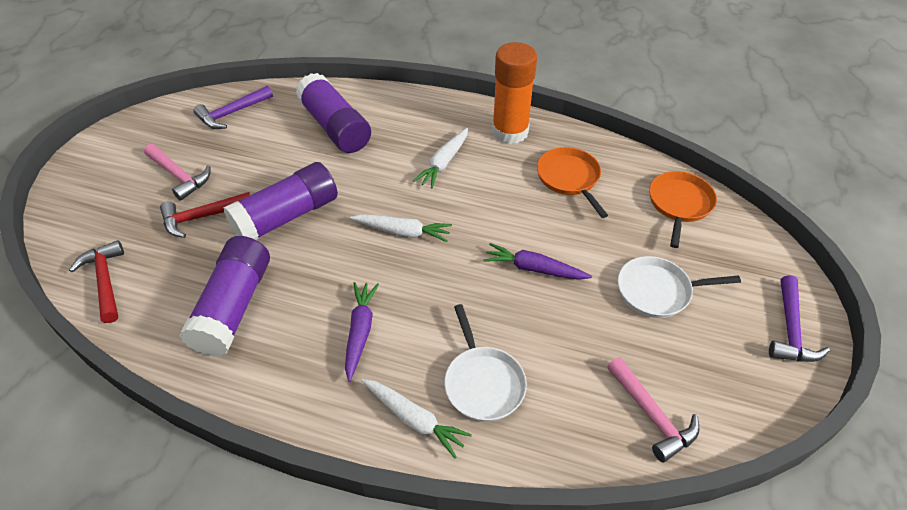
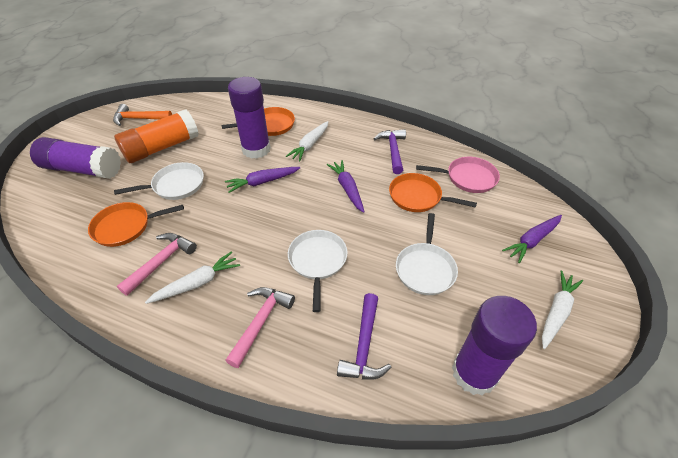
orange hammer: none = 0 -> [113,104,172,126] = 1
orange pan: [537,147,608,218] [649,171,717,248] = 2 -> [88,202,184,247] [222,107,295,136] [389,173,477,212] = 3
pink pan: none = 0 -> [416,157,500,193] = 1
purple carrot: [345,282,379,382] [484,243,592,280] = 2 -> [225,167,300,193] [327,160,365,213] [502,215,562,263] = 3
red hammer: [69,240,124,323] [160,192,250,238] = 2 -> none = 0
white pan: [444,304,527,422] [618,256,741,318] = 2 -> [114,162,204,200] [288,230,348,312] [396,213,458,295] = 3

